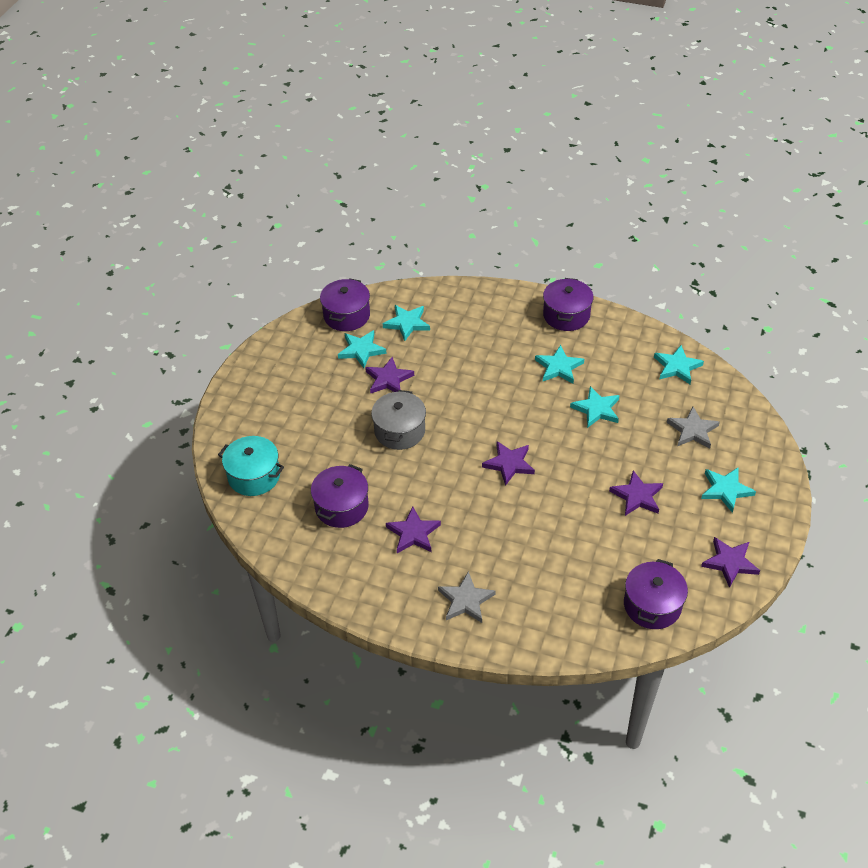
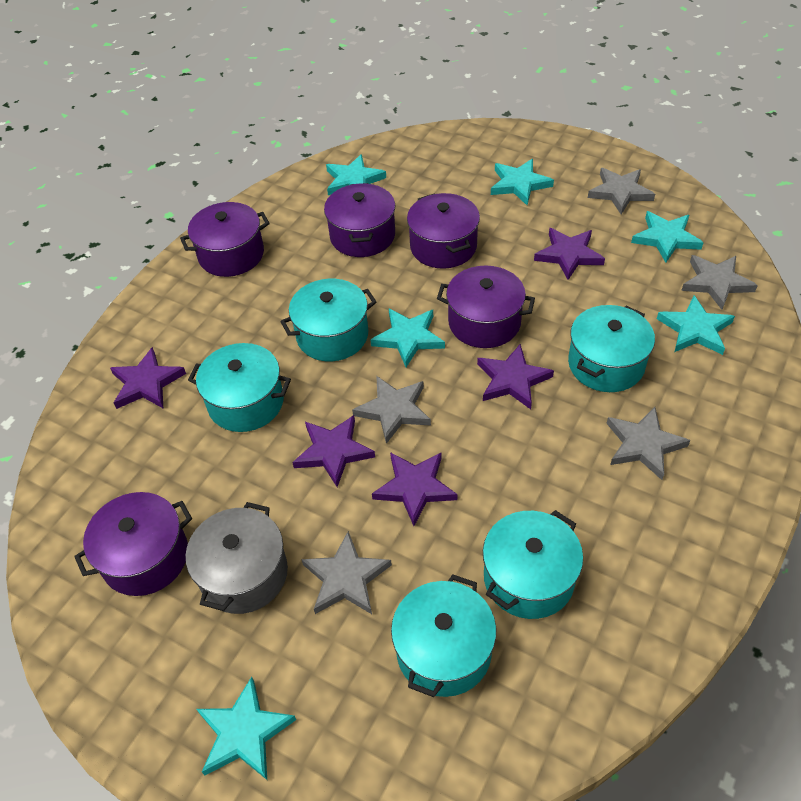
grey star: [438,571,496,623] [667,407,720,448] = 2 -> [301,531,392,614] [352,376,431,444] [588,168,655,214] [606,407,690,480] [681,255,758,310] = 5
purple pot: [311,464,369,528] [320,278,370,331] [543,278,593,331] [624,559,688,629] = 4 -> [74,492,192,596] [180,202,269,277] [324,183,395,257] [407,193,480,269] [437,266,535,348] = 5
turquoise pot: [218,436,284,496] = 1 -> [188,343,291,432] [280,279,377,361] [391,574,496,697] [483,510,583,619] [568,305,655,392] = 5

